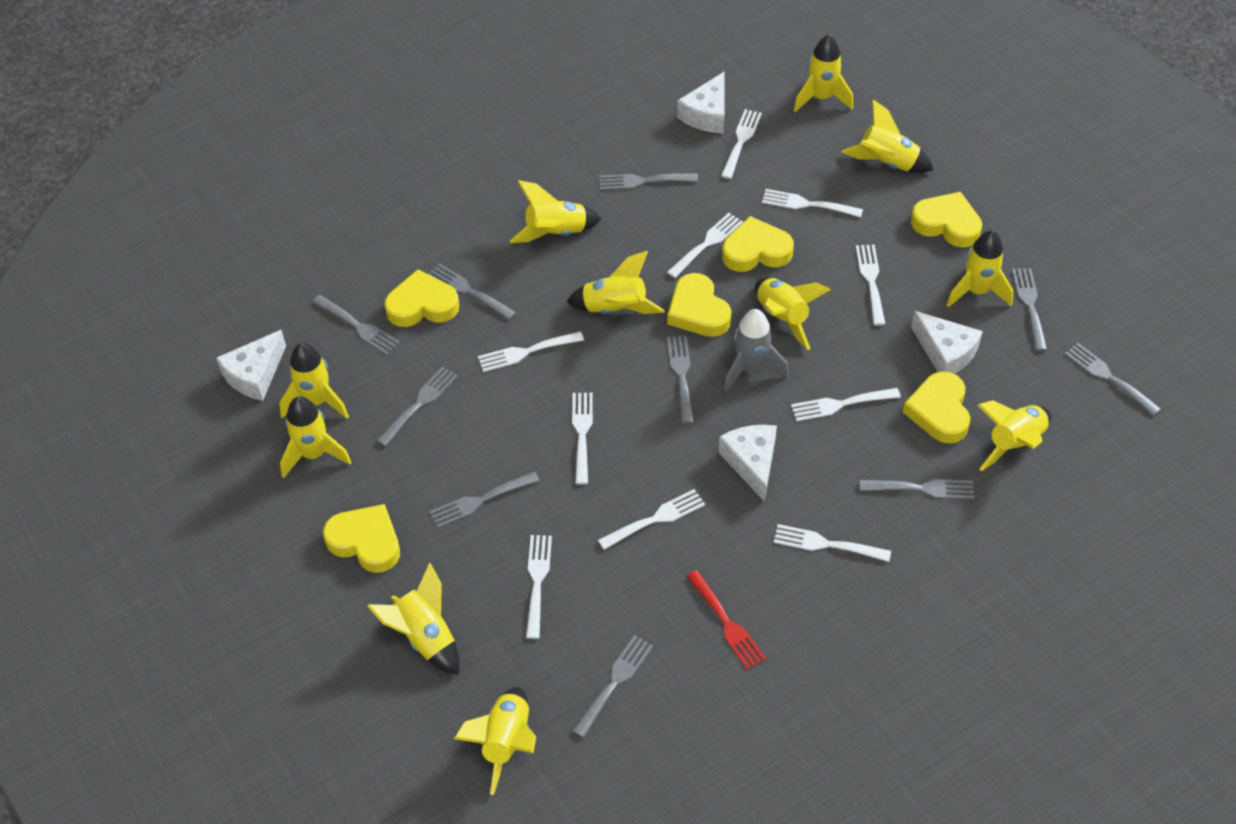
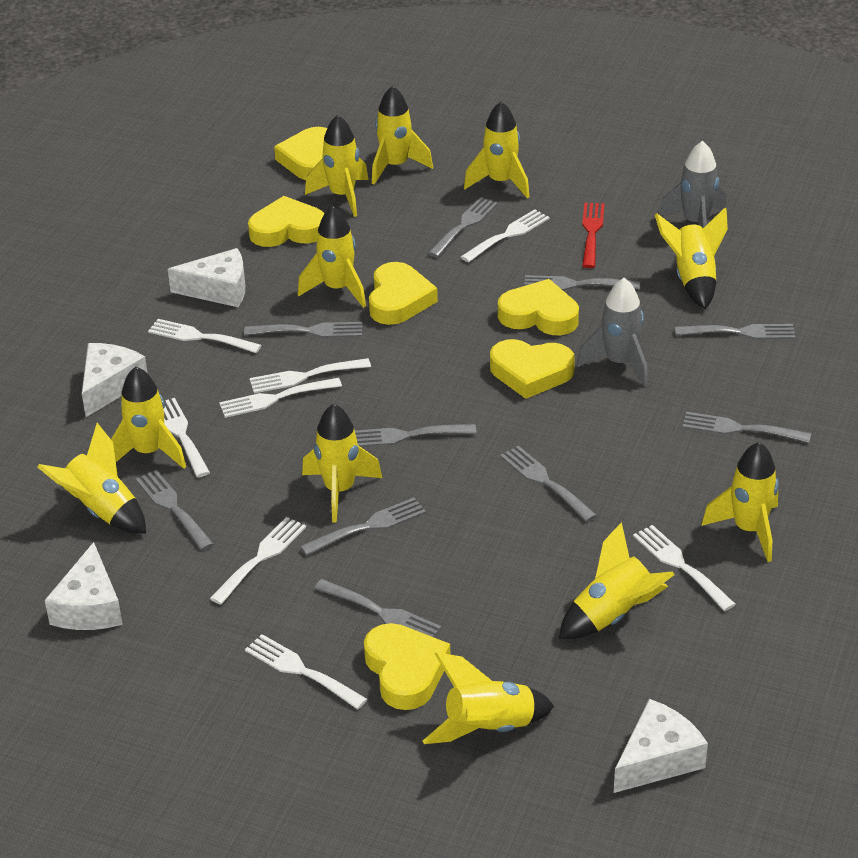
grey rocket: [724,309,789,391] = 1 -> [577,278,648,386] [659,141,726,228] = 2
white fork: [478,331,584,372] [526,535,552,639] [572,393,593,485] [598,489,705,550] [667,213,743,278] [721,109,762,179] [762,189,863,217] [774,524,891,562] [791,388,901,422] [856,245,885,326] = 10 -> [148,319,262,353] [163,398,210,477] [210,517,306,605] [219,378,342,418] [245,634,368,709] [249,358,371,393] [461,209,550,262] [633,525,736,611] = 8

